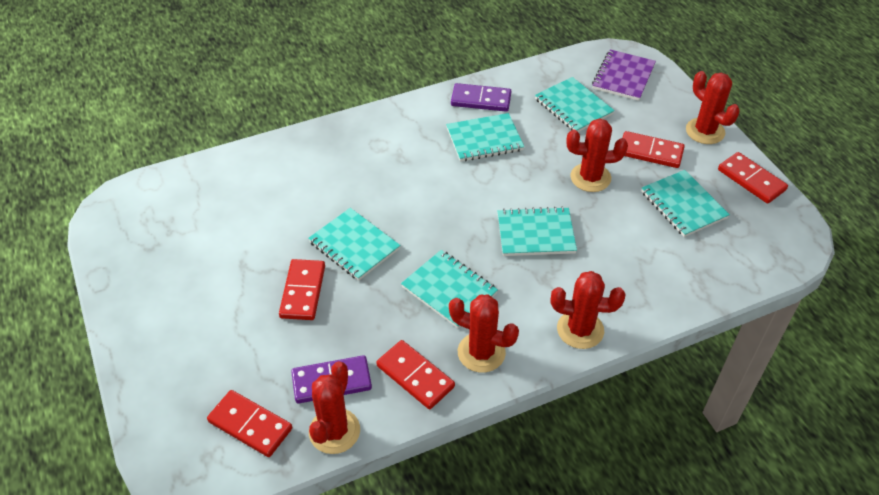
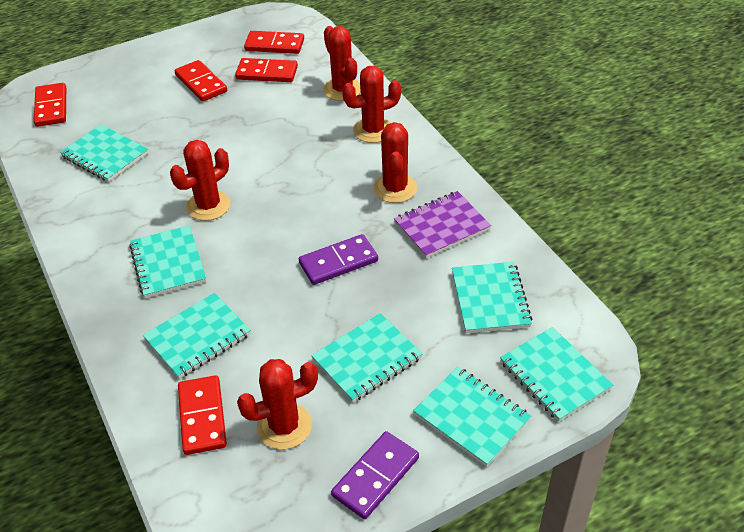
turquoise notebook: [308,208,400,281] [401,250,498,328] [446,113,524,162] [498,207,577,256] [535,77,615,132] [641,170,730,237] = 6 -> [60,124,149,182] [129,225,206,298] [143,293,251,379] [311,313,422,402] [413,367,531,467] [452,262,532,333] [500,327,613,422] = 7

